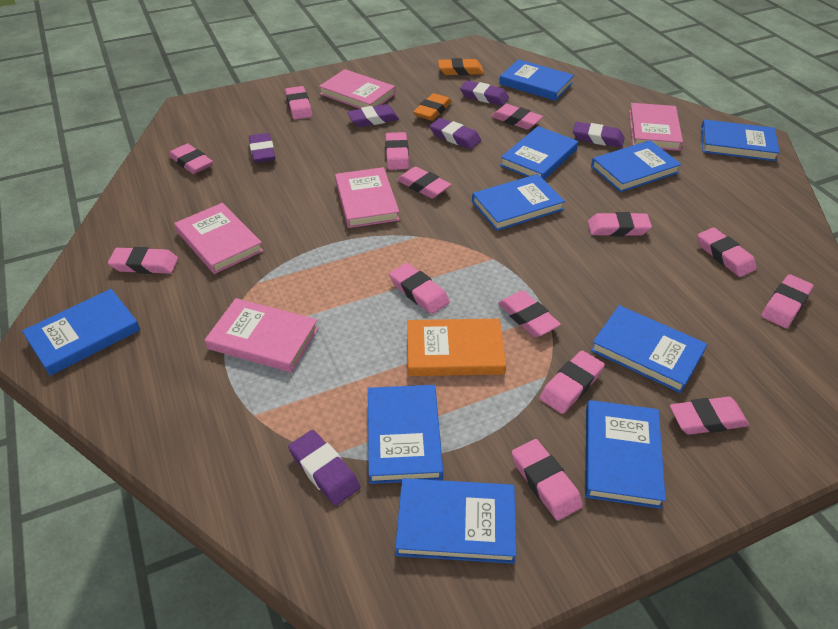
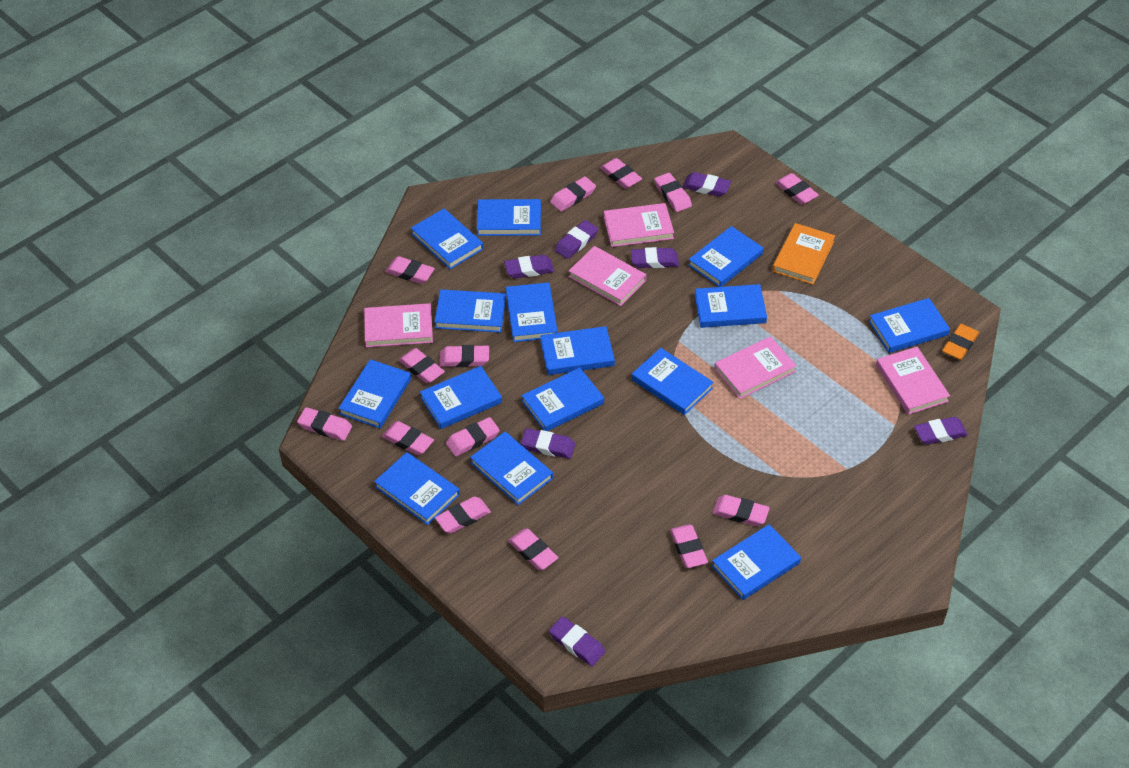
blue book: [22,289,140,376] [368,385,443,484] [395,478,516,564] [472,174,565,231] [499,59,574,101] [500,126,578,180] [585,400,666,509] [591,140,682,192] [591,305,707,393] [701,119,780,161] = 10 -> [338,359,411,428] [374,452,460,525] [411,208,484,269] [420,366,502,429] [435,289,506,333] [470,432,553,505] [477,199,541,236] [506,282,558,342] [521,368,604,431] [540,326,615,375] [632,348,714,415] [688,226,763,287] [695,284,767,328] [712,524,801,600] [869,298,950,353] = 15
orange eraser: [413,93,452,121] [438,58,484,75] = 2 -> [942,324,979,360] = 1
purple eraser: [249,133,275,163] [288,430,360,506] [347,104,399,127] [430,118,481,149] [460,80,509,106] [573,122,624,147] = 6 -> [504,255,554,278] [521,428,575,459] [549,616,605,666] [555,220,598,259] [631,247,679,268] [683,172,731,197] [914,417,968,445] = 7

